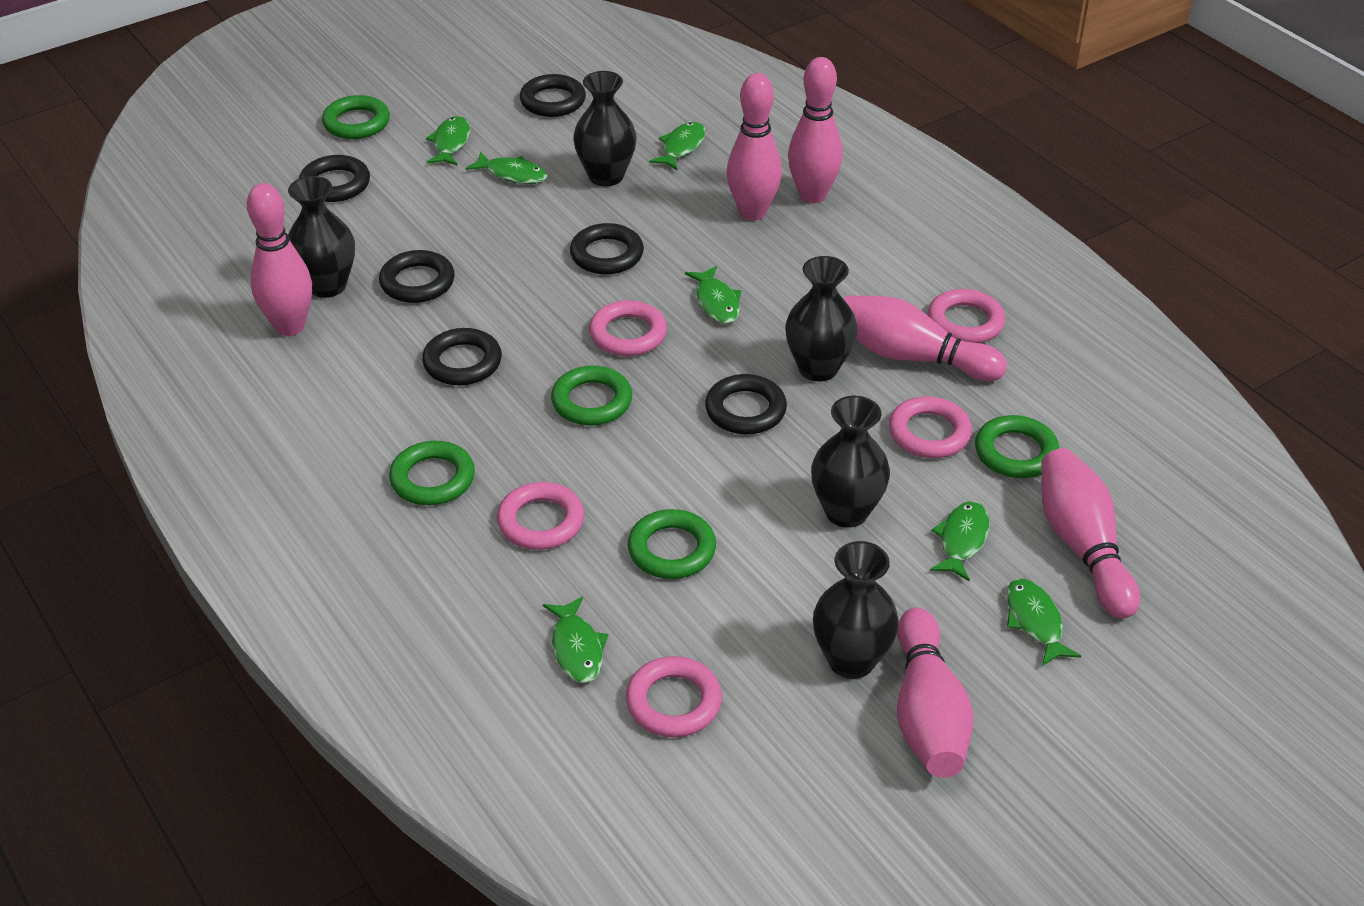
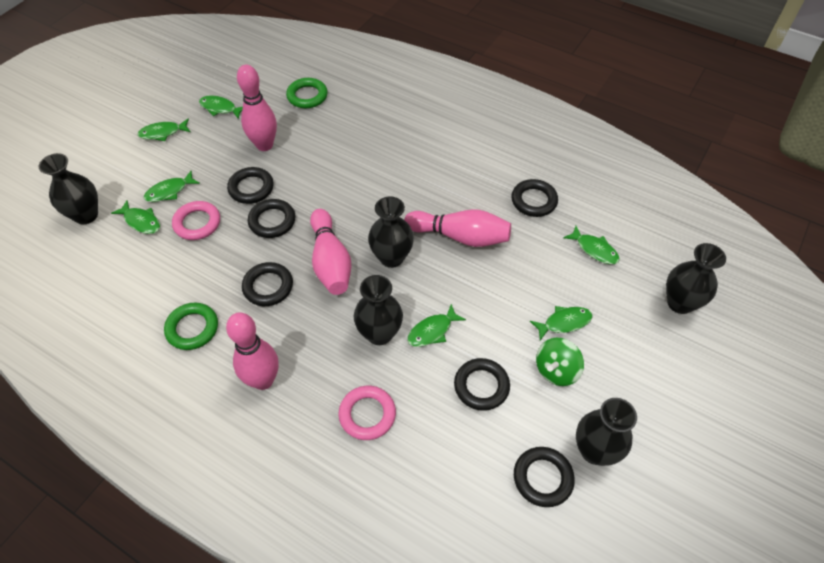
green ring: [322,95,390,139] [389,441,475,505] [551,366,632,425] [627,509,716,579] [975,415,1059,478] = 5 -> [164,303,218,350] [286,78,328,108] = 2
green spinning top: none = 0 -> [536,338,584,386] = 1
pink bowling pin: [247,183,312,336] [727,73,782,220] [788,57,843,203] [844,295,1007,381] [897,608,973,778] [1041,448,1140,618] = 6 -> [226,312,279,390] [237,65,277,151] [310,209,351,295] [404,209,511,247] = 4
pink ring: [497,482,584,550] [589,300,667,356] [626,656,722,737] [889,396,972,458] [927,289,1005,343] = 5 -> [172,201,220,240] [338,386,396,440] = 2

